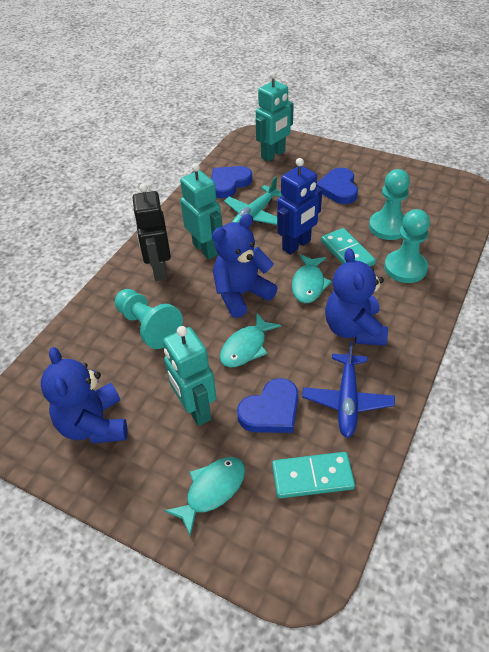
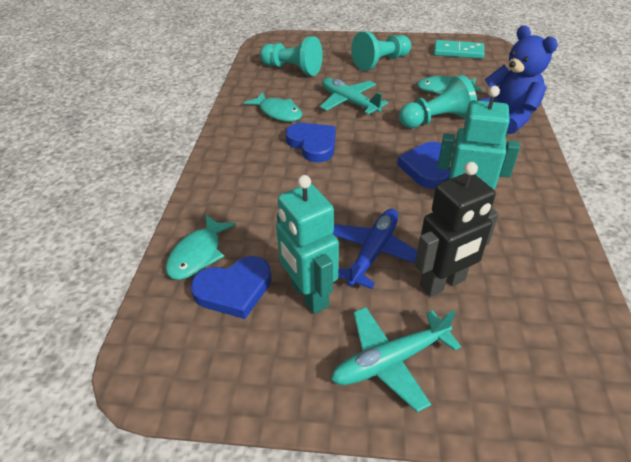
blue robot: [277,158,322,255] = 1 -> none = 0
blue teddy bear: [41,347,127,444] [212,214,278,318] [325,248,388,346] = 3 -> [478,25,558,134] = 1
turquoise domino: [272,452,355,498] [321,228,376,266] = 2 -> [434,40,484,59] = 1
turquoise plane: [224,176,283,225] = 1 -> [320,78,388,114] [331,307,461,412] = 2
turquoise robot: [163,326,217,426] [180,163,223,259] [256,72,294,162] = 3 -> [276,175,339,314] [438,86,520,189] = 2

